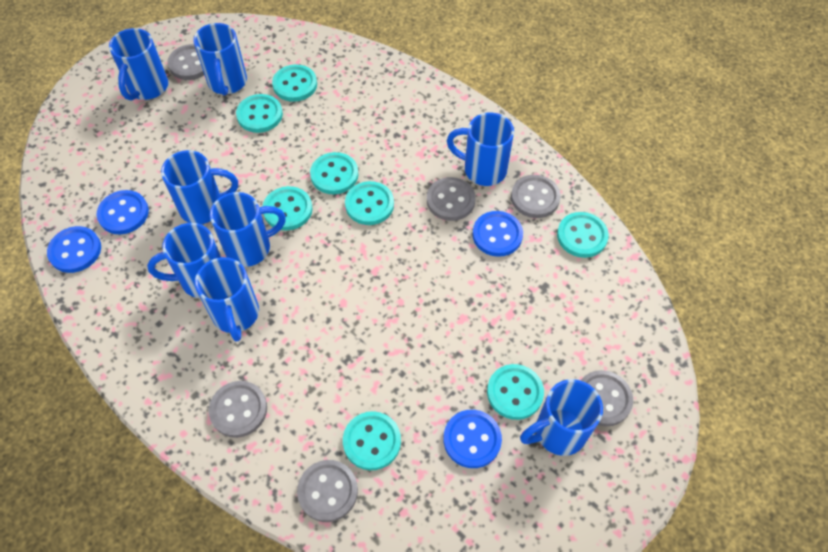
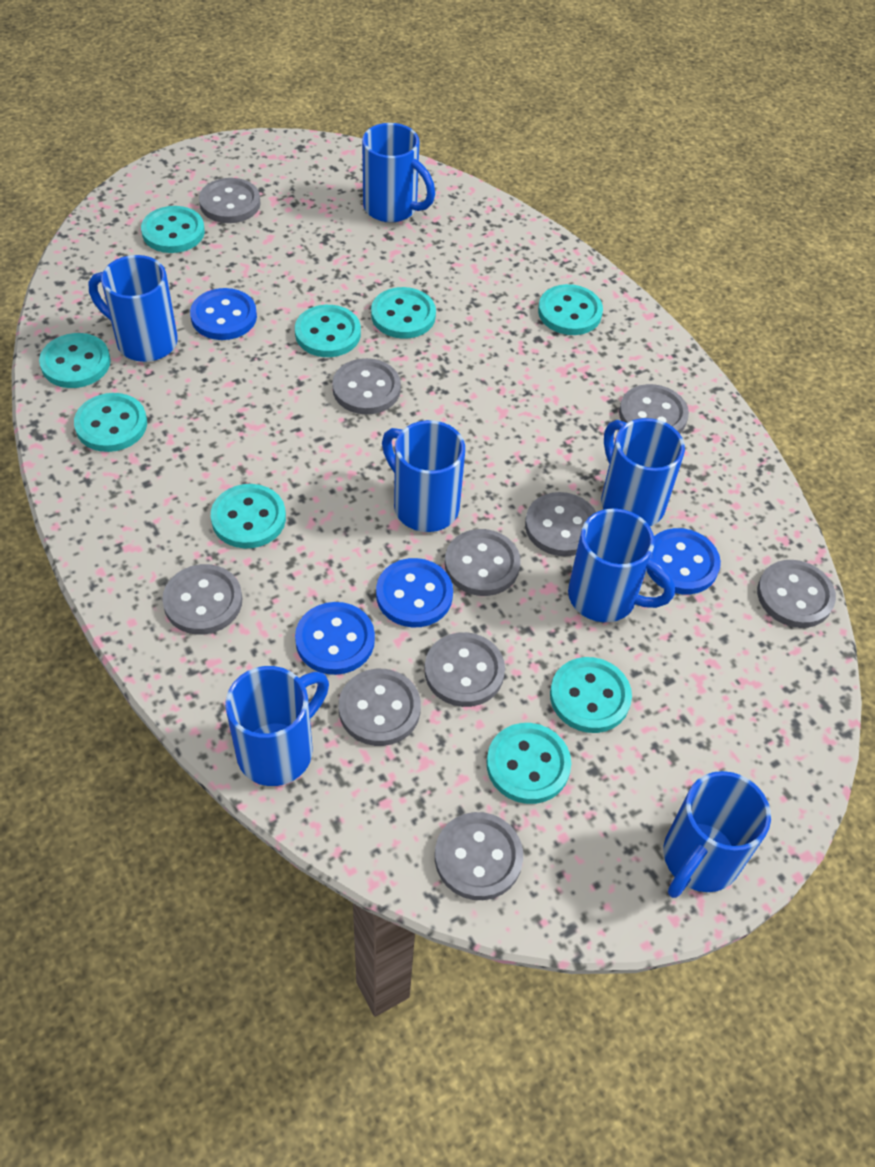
blue mug: [109,28,168,101] [147,223,221,298] [161,150,238,224] [193,23,247,96] [195,257,259,342] [210,192,286,267] [447,112,514,186] [520,379,603,456] = 8 -> [88,255,178,362] [225,666,329,786] [362,123,435,223] [382,420,465,532] [568,508,675,622] [601,418,685,526] [663,771,771,898] = 7
grey button: [167,44,204,80] [209,381,267,438] [297,460,358,522] [427,177,476,221] [511,175,561,218] [580,370,633,426] = 6 -> [162,564,242,635] [199,178,261,223] [332,358,401,414] [339,669,421,746] [425,632,505,707] [435,812,523,900] [445,529,521,596] [525,492,596,556] [619,384,689,433] [757,560,836,628] = 10
turquoise button: [236,94,283,133] [262,186,313,231] [272,65,317,102] [310,152,358,194] [343,411,401,470] [345,181,394,225] [487,364,544,420] [557,212,609,258] = 8 -> [39,333,111,388] [74,393,147,452] [141,206,205,253] [211,484,286,549] [295,305,361,357] [371,287,436,339] [486,723,571,804] [538,284,603,335] [550,657,632,733] = 9

